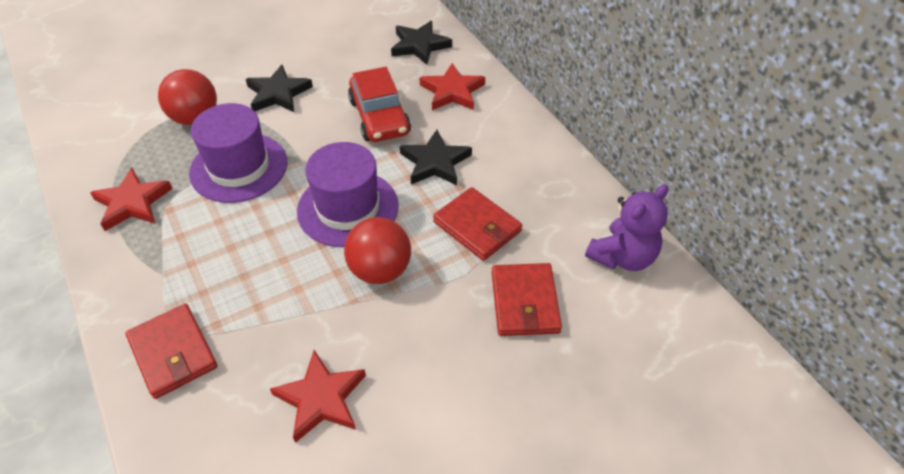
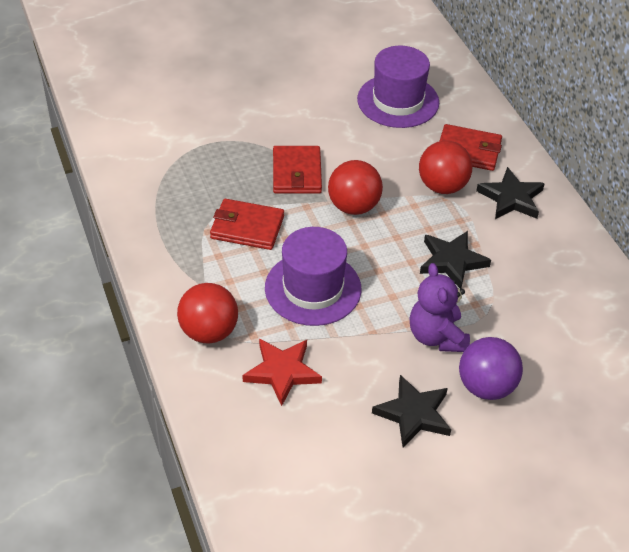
purple ball: none = 0 -> [459,337,523,400] = 1
red ball: [158,69,217,125] [344,217,411,284] = 2 -> [177,283,238,344] [328,160,383,215] [419,141,473,194] = 3
red car: [348,67,411,142] = 1 -> none = 0
red star: [90,168,173,231] [270,350,366,443] [420,63,485,110] = 3 -> [242,339,322,406] = 1

